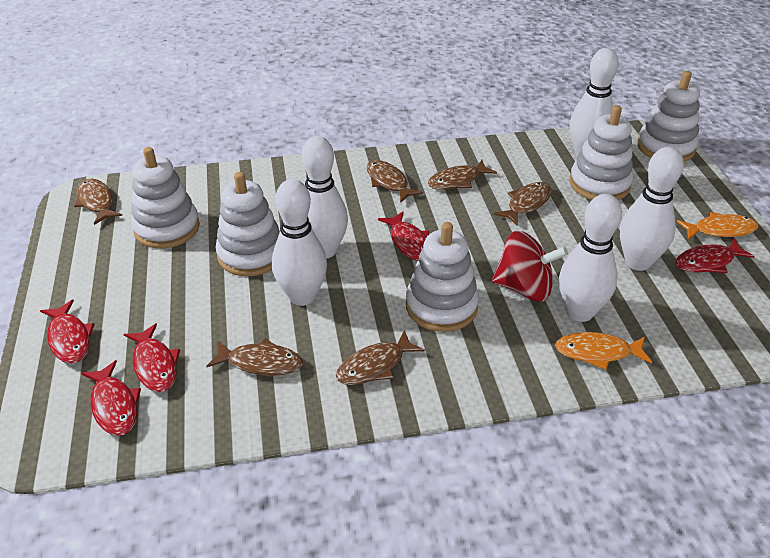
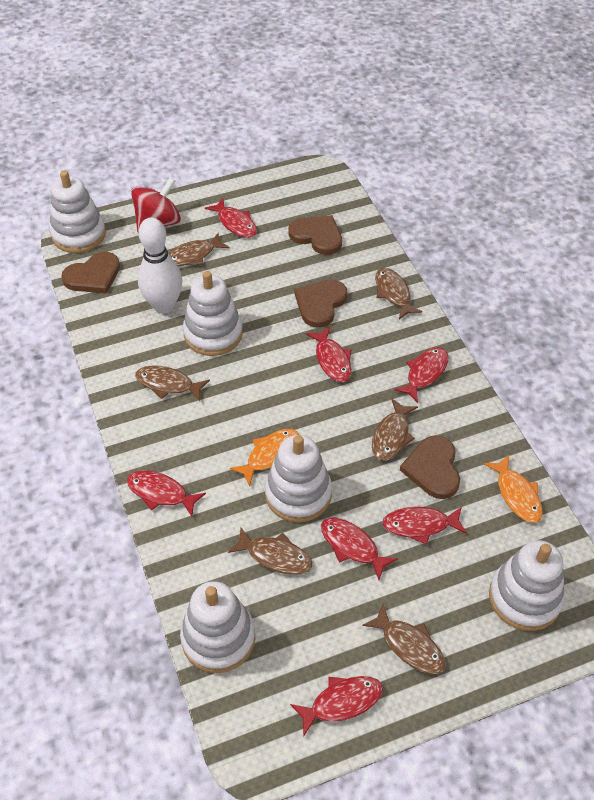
brown heart: none = 0 -> [61,252,120,294] [289,215,342,255] [295,280,348,328] [400,435,460,499] = 4
red fish: [40,300,95,364] [81,360,141,436] [123,323,180,392] [378,211,429,261] [675,238,755,273] = 5 -> [127,470,206,517] [205,198,257,238] [290,676,383,736] [306,327,352,382] [321,517,398,580] [382,507,467,545] [394,347,449,403] = 7
white bowling pin: [272,179,327,306] [301,136,348,259] [559,194,622,322] [570,48,619,157] [620,147,684,271] = 5 -> [138,218,182,314] = 1

